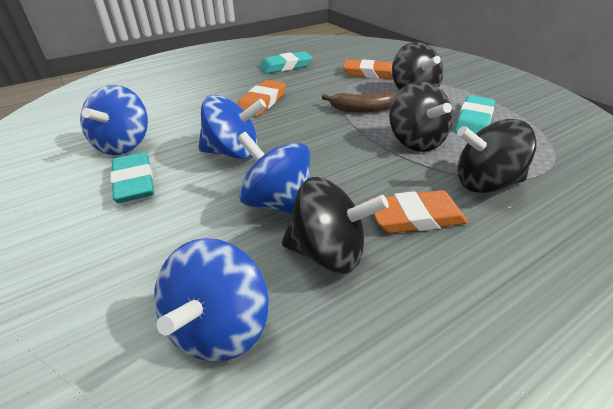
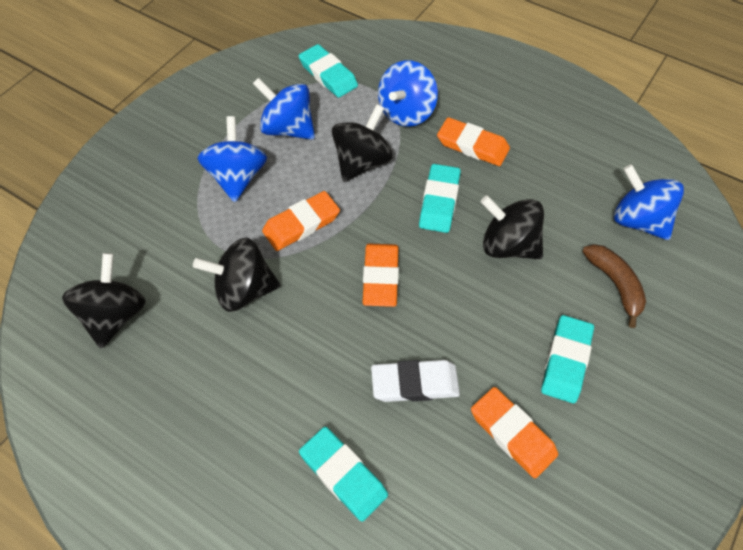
orange eraser: [237,80,286,117] [343,59,393,79] [368,190,468,233] = 3 -> [262,191,340,251] [362,243,399,307] [437,117,510,166] [471,387,558,478] = 4
turquoise eraser: [110,152,154,203] [259,51,313,74] [454,95,495,134] = 3 -> [299,44,358,98] [299,427,388,522] [419,164,461,233] [541,315,594,403] = 4
white eraser: none = 0 -> [371,360,460,402] = 1

